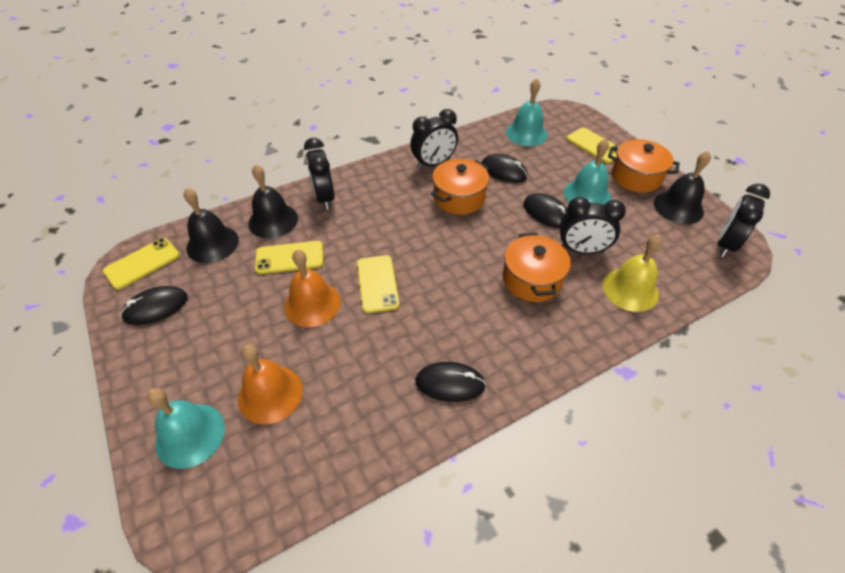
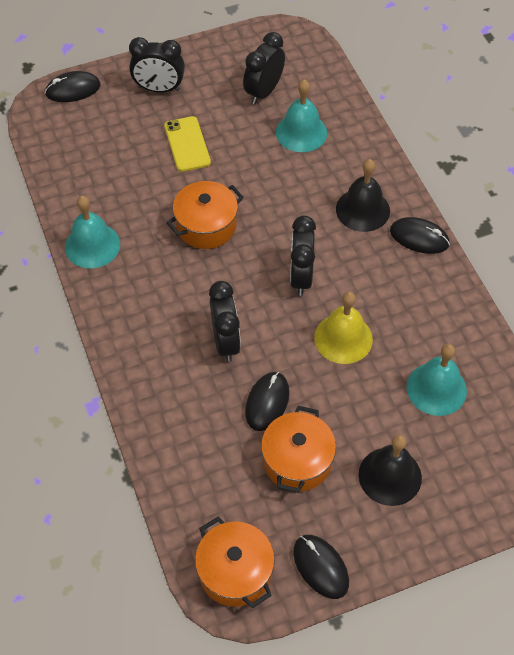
black bell: [184,188,239,263] [248,164,298,239] [654,151,711,224] = 3 -> [336,159,390,232] [359,435,422,506] = 2
orange bell: [238,344,303,425] [284,250,340,327] = 2 -> none = 0
yellow phone: [103,238,180,290] [255,241,324,274] [357,255,400,313] [567,128,619,163] = 4 -> [164,116,211,172] = 1

